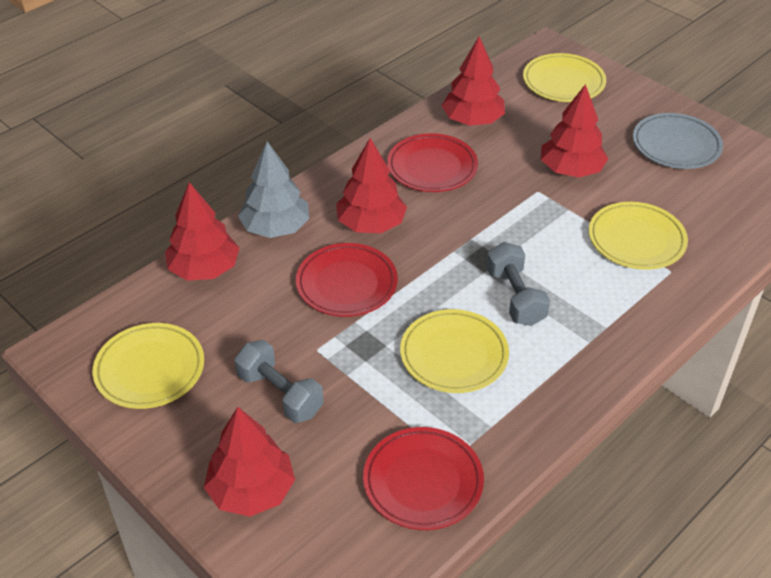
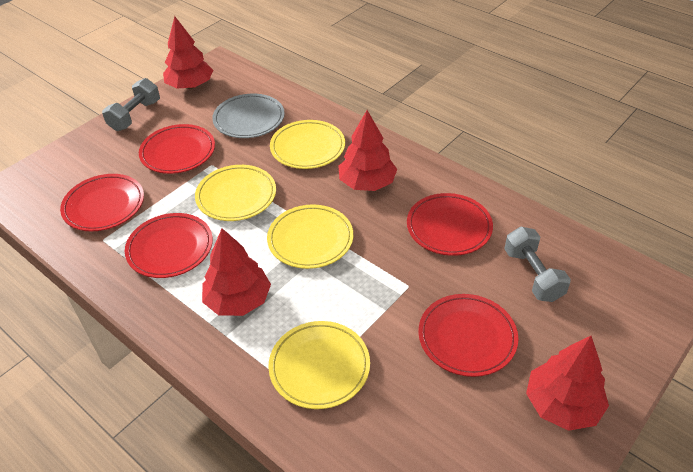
grey tree: [238,141,310,238] = 1 -> none = 0
red plate: [296,243,398,317] [363,427,484,530] [387,133,478,192] = 3 -> [60,174,144,231] [125,213,213,278] [139,124,215,174] [407,193,493,256] [418,294,518,377] = 5
red tree: [165,182,239,281] [204,407,295,517] [336,138,407,233] [441,36,505,126] [541,84,608,178] = 5 -> [163,16,213,89] [202,228,271,316] [339,110,397,191] [526,336,609,431] = 4

